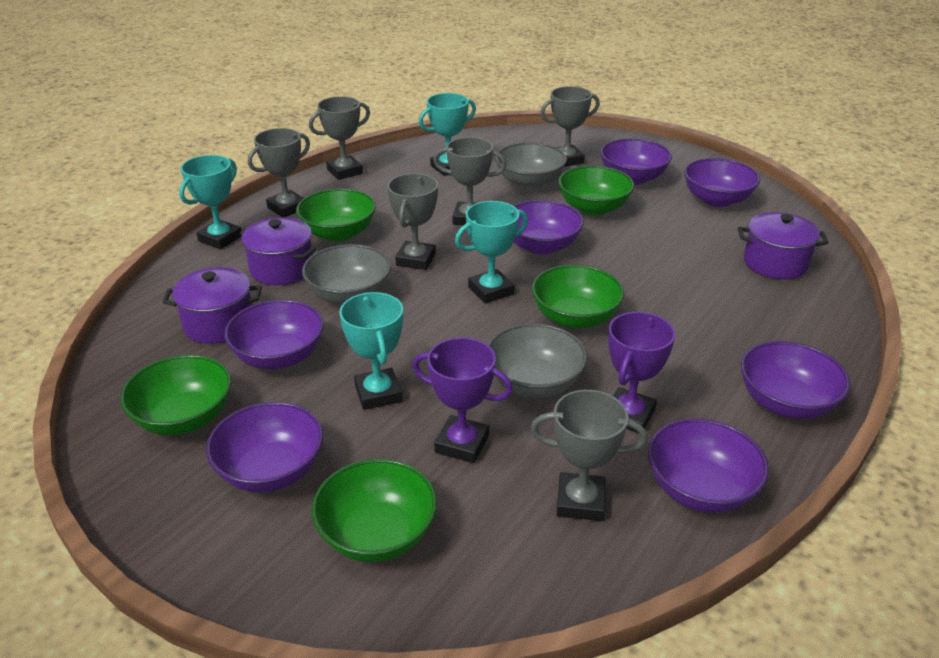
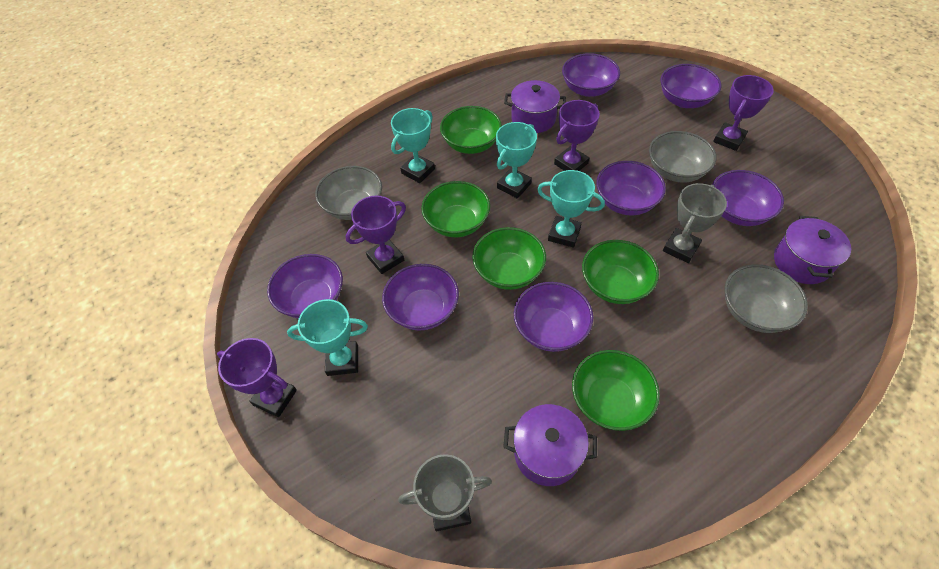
grey trophy: [248,128,310,217] [309,96,370,180] [387,173,438,270] [434,137,506,225] [531,390,647,521] [540,86,600,167] = 6 -> [398,454,492,531] [663,183,727,263] = 2
purple trophy: [412,337,513,463] [608,312,675,433] = 2 -> [217,338,297,417] [346,196,406,274] [554,100,600,171] [713,75,774,151] = 4

